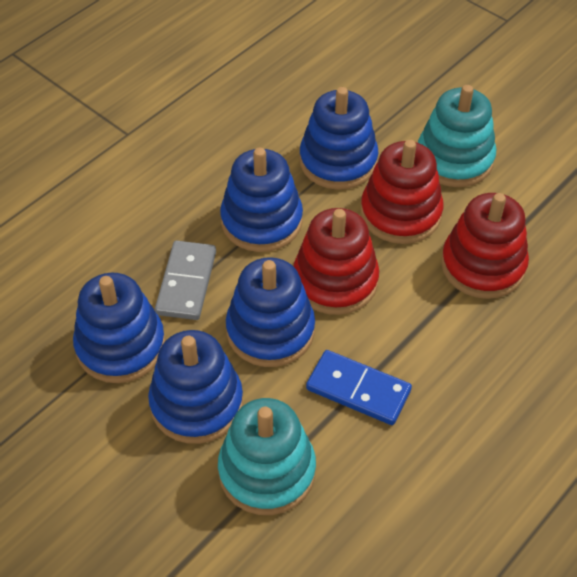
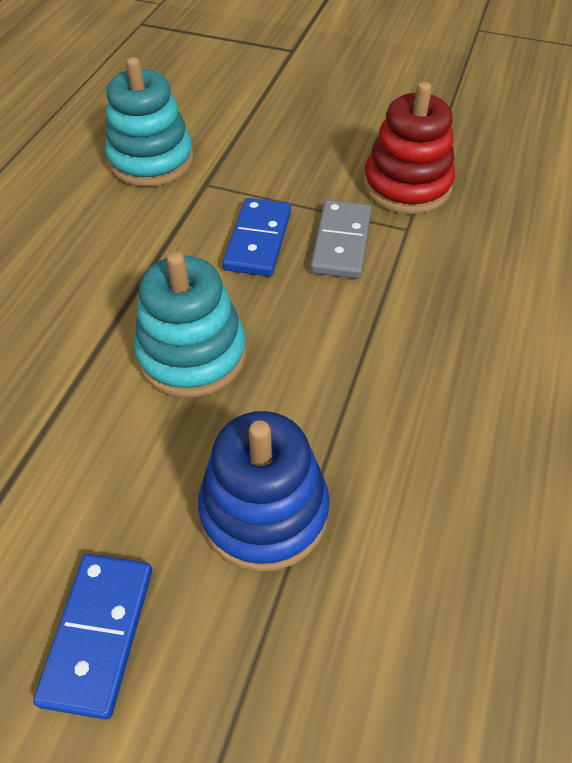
blue domino: [306,350,412,425] = 1 -> [33,554,152,719] [223,198,291,276] = 2
blue stacking toy: [73,273,165,383] [148,330,243,444] [220,148,303,252] [226,257,315,367] [299,87,378,190] = 5 -> [198,411,330,572] = 1
red stacking toy: [294,208,379,315] [360,140,443,244] [441,193,529,299] = 3 -> [363,82,455,214] = 1

